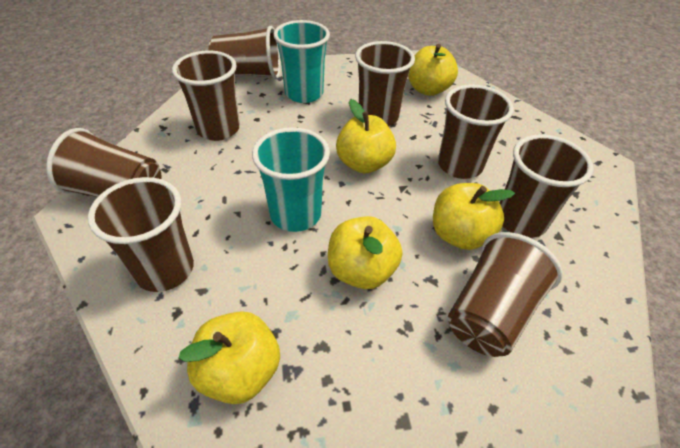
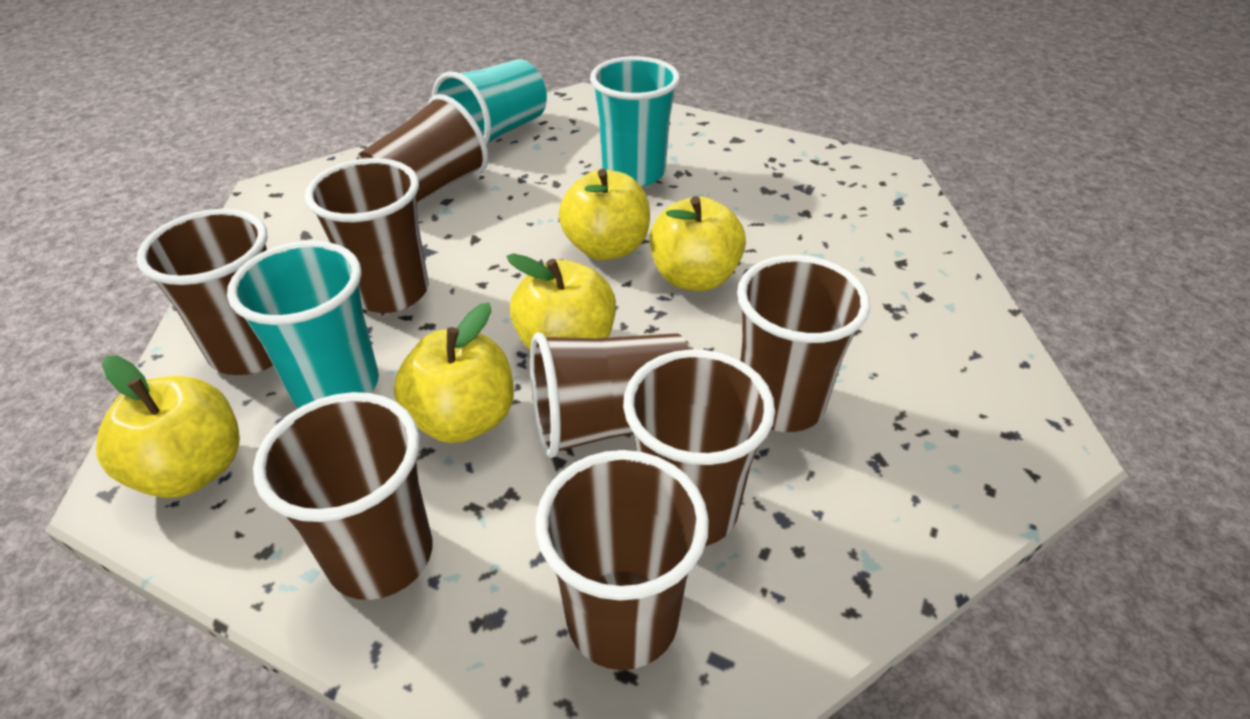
turquoise cup: [252,127,330,232] [273,20,330,103] = 2 -> [227,241,379,408] [432,59,547,145] [590,56,680,187] = 3

